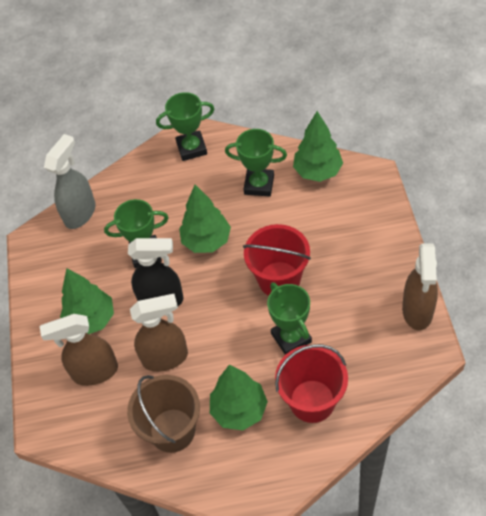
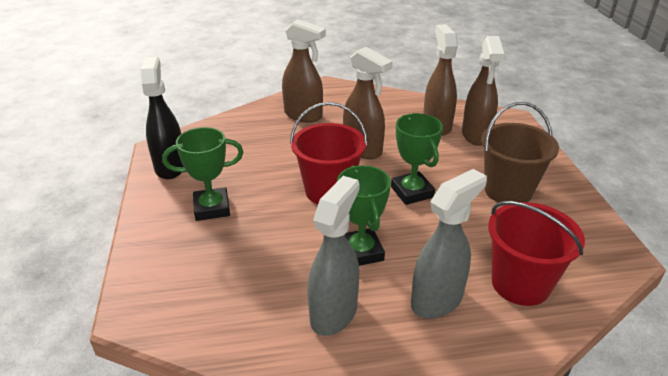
brown spray bottle: [39,314,118,386] [130,294,188,372] [402,244,438,330] = 3 -> [282,19,326,123] [343,47,393,159] [423,24,458,136] [462,36,504,146] = 4
green tree: [60,268,114,334] [179,185,231,253] [210,364,268,431] [293,111,343,182] = 4 -> none = 0
green trophy: [104,199,169,268] [156,92,214,161] [225,129,287,196] [267,282,312,355] = 4 -> [162,127,244,221] [337,165,391,266] [391,113,443,205] = 3
grey spray bottle: [44,134,96,229] = 1 -> [307,176,360,336] [411,169,487,319] = 2

